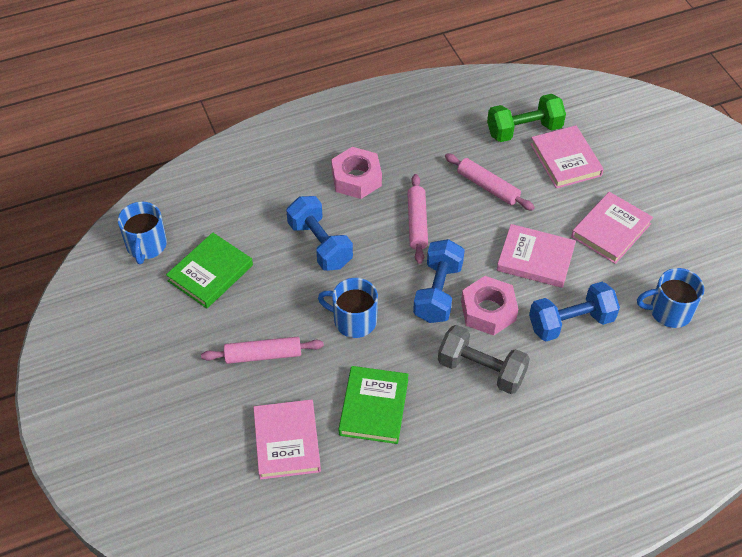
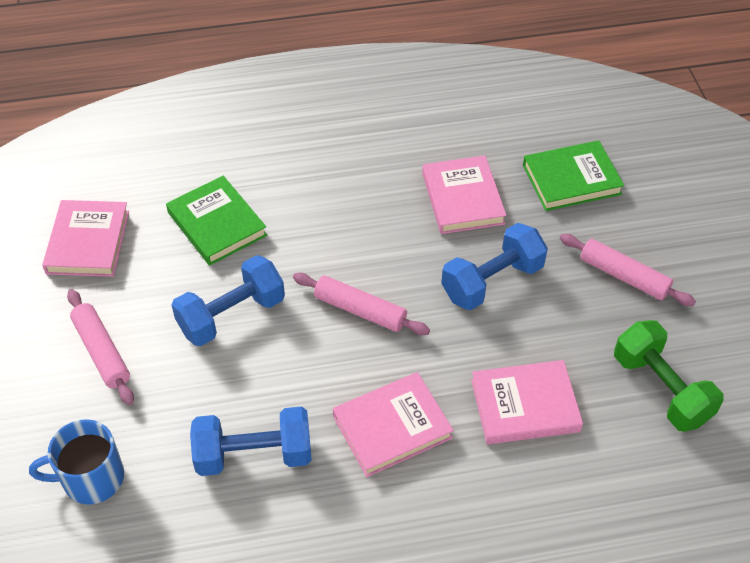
blue mug: [118,202,167,264] [318,278,378,338] [637,268,704,328] = 3 -> [29,419,124,505] = 1
grey dumbbell: [438,325,530,394] = 1 -> none = 0
pink nut: [331,147,382,199] [461,276,518,336] = 2 -> none = 0

